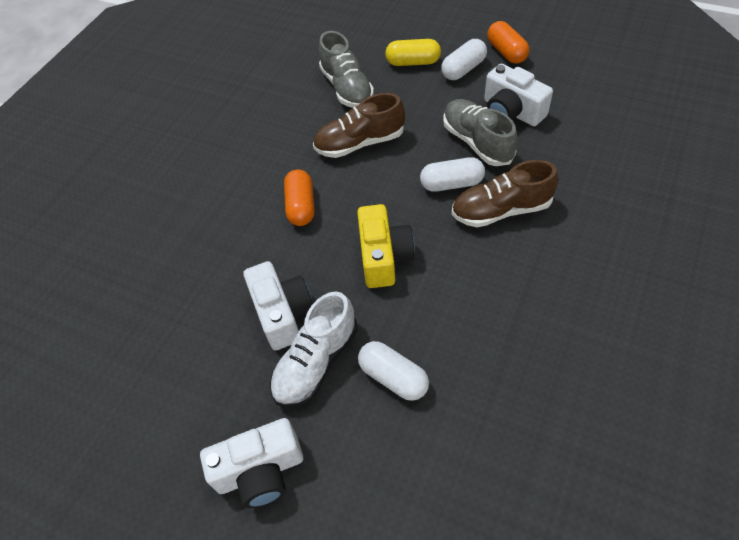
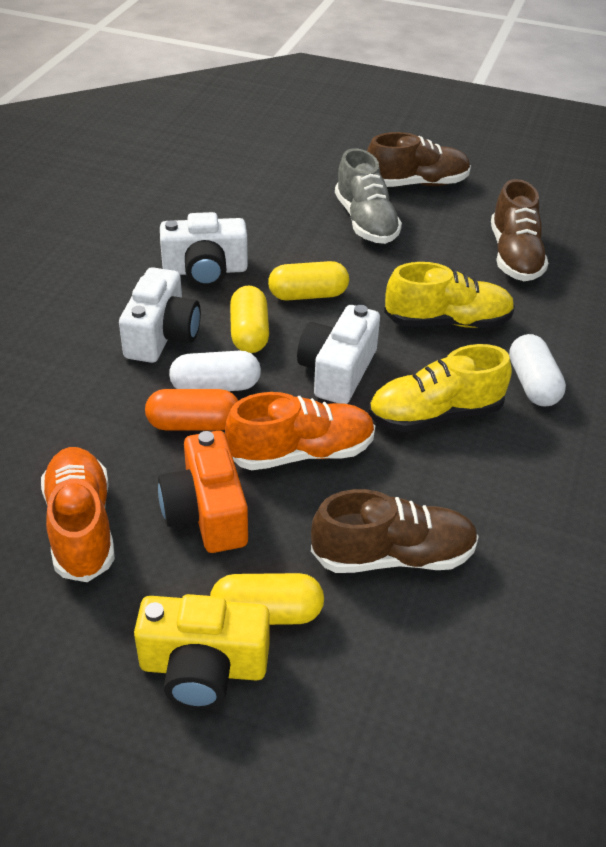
brown shoe: [313,93,405,158] [452,160,558,227] = 2 -> [311,489,479,573] [367,132,471,187] [491,179,549,281] = 3
grey shoe: [319,31,374,108] [443,99,518,166] = 2 -> [335,148,402,244] = 1
orange camera: none = 0 -> [158,431,248,553] = 1
orange capsule: [284,169,314,226] [487,21,529,64] = 2 -> [145,389,238,431] = 1
orange shoe: none = 0 -> [41,447,115,582] [225,392,375,470] = 2
white capsule: [358,341,429,401] [420,157,485,192] [441,39,487,80] = 3 -> [169,351,261,391] [509,334,566,406] = 2
white shoe: [270,291,357,407] = 1 -> none = 0
yellow capsule: [385,39,441,66] = 1 -> [210,573,324,625] [230,285,269,353] [268,261,349,301] = 3
yellow shoe: none = 0 -> [368,344,512,432] [384,262,515,328] = 2

